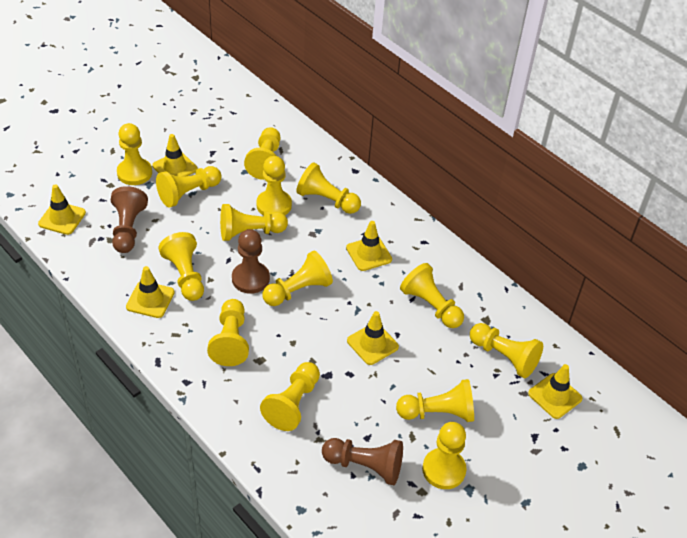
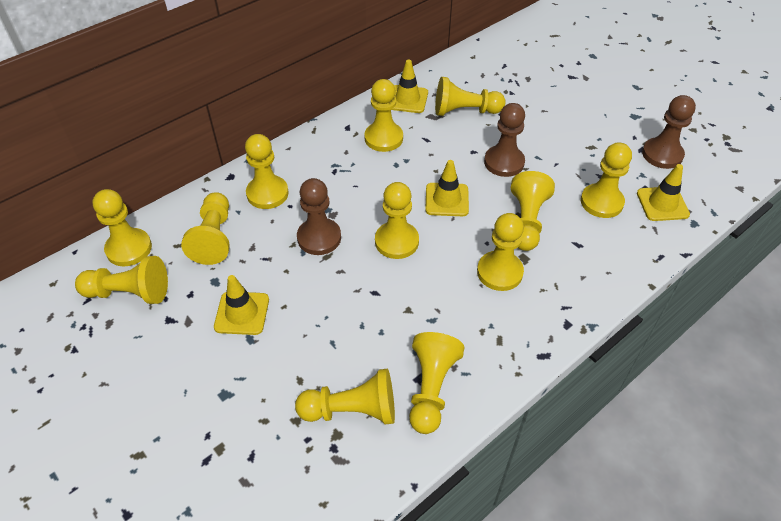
yellow pawn: [117,123,152,185] [156,166,221,207] [158,232,204,301] [207,299,249,366] [220,204,288,241] [244,127,281,180] [256,156,292,215] [260,362,320,431] [263,251,333,306] [296,162,361,214] [396,379,474,422] [400,263,464,328] [422,422,466,489] [470,323,543,378] = 14 -> [75,256,168,304] [92,189,152,266] [181,192,230,265] [245,134,289,209] [295,369,395,424] [364,79,403,152] [375,182,419,259] [409,332,464,434] [435,77,506,116] [477,213,524,291] [511,171,555,251] [581,142,632,218] = 12
yellow traffic cone: [38,184,86,235] [126,266,175,318] [152,134,198,177] [346,221,392,271] [347,311,399,365] [528,364,582,419] = 6 -> [214,275,269,335] [391,60,428,113] [425,160,469,216] [637,164,690,221] = 4

